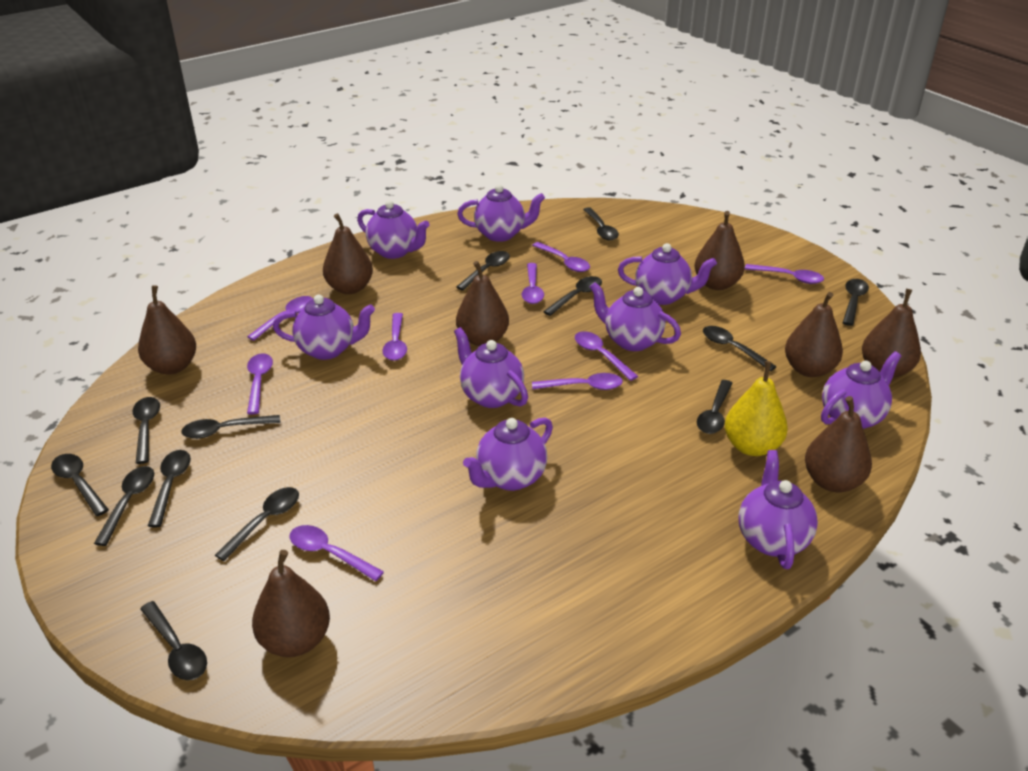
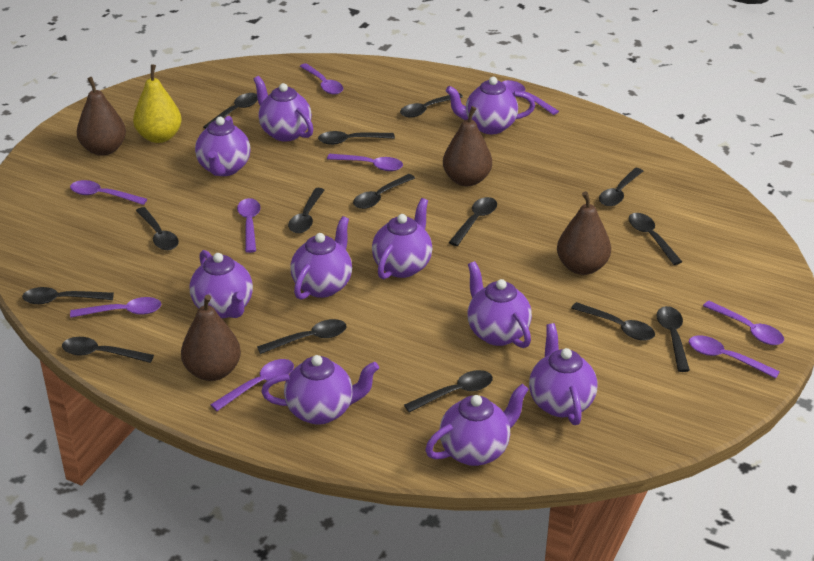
black spoon: [51,454,109,516] [94,466,154,546] [132,397,160,464] [140,601,207,680] [148,450,191,527] [181,415,280,439] [215,487,299,561] [456,251,510,291] [543,276,602,316] [583,207,619,240] [697,380,733,434] [703,326,777,371] [843,279,869,326] = 13 -> [22,287,114,304] [62,337,154,363] [136,207,179,250] [203,93,258,129] [257,319,347,354] [288,188,324,233] [318,131,395,145] [353,174,415,209] [400,93,463,118] [404,370,493,413] [449,197,497,246] [571,302,655,341] [599,168,643,206] [629,213,682,265] [656,306,690,372] = 15
brown pear: [138,285,196,374] [252,550,330,657] [323,213,373,294] [456,261,509,346] [695,211,745,290] [785,292,843,377] [805,396,872,492] [862,289,921,378] = 8 -> [77,77,126,156] [181,295,241,381] [443,106,492,186] [557,191,611,275] = 4
purple teapot: [273,295,375,360] [357,200,430,259] [454,327,528,408] [457,184,545,242] [463,417,553,491] [590,282,681,351] [618,243,717,305] [739,450,818,569] [821,351,902,429] = 9 -> [190,250,253,318] [195,116,251,176] [253,76,313,142] [261,355,379,425] [290,216,352,300] [372,198,432,279] [425,384,529,466] [446,77,535,134] [468,261,532,348] [529,323,598,425] = 10

